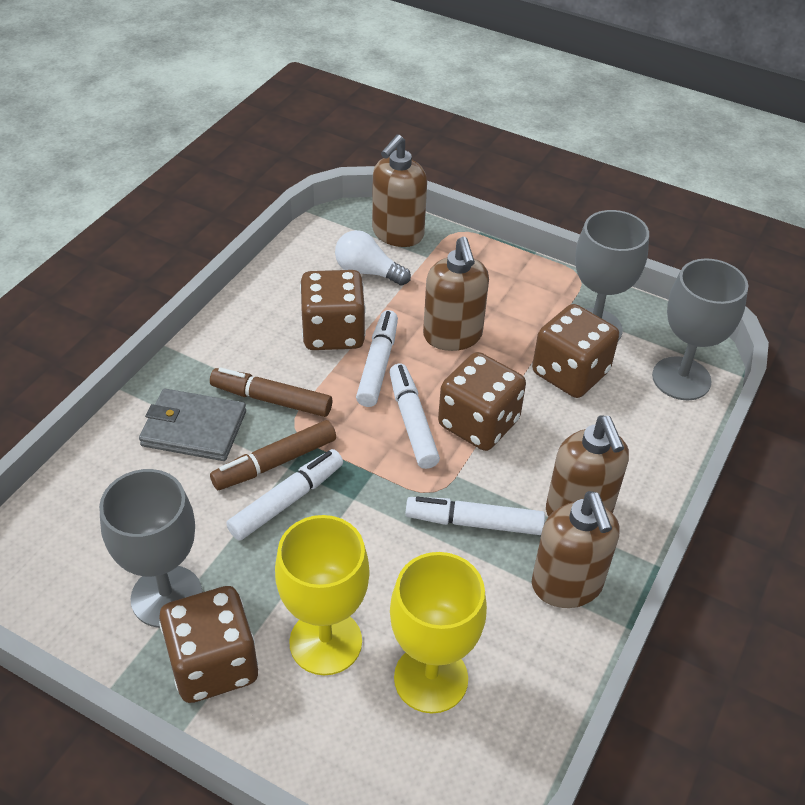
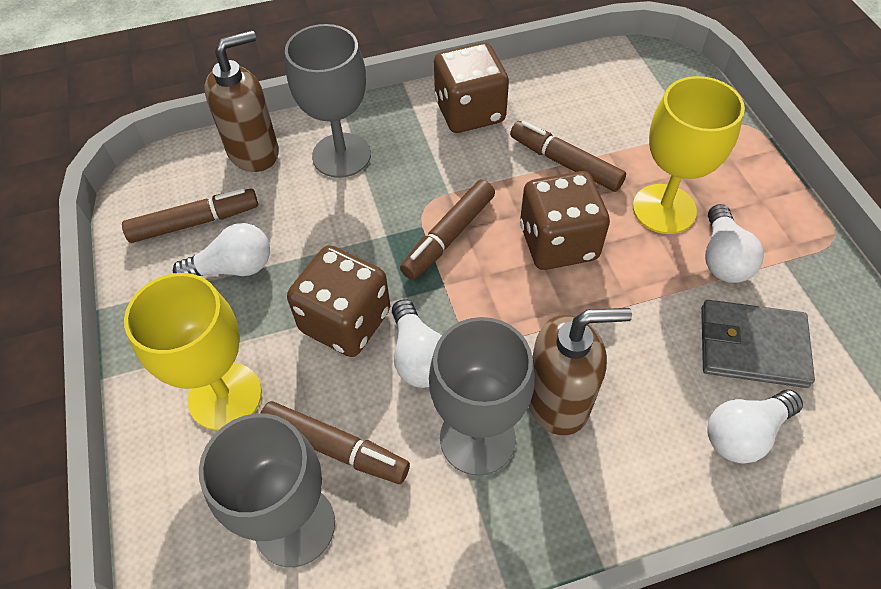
brown dice: [159,586,258,703] [300,270,366,350] [438,352,526,451] [532,304,619,398] = 4 -> [287,245,390,357] [434,43,509,133] [520,171,610,270] = 3
brown marker: [210,367,332,417] [210,420,336,490] = 2 -> [122,188,258,243] [261,401,410,484] [400,180,495,280] [510,121,626,192] = 4
brown soap dispenser: [372,135,427,247] [423,237,489,351] [532,491,619,608] [546,415,629,517] = 4 -> [204,30,279,172] [529,308,632,435] = 2
white light bulb: [335,230,411,285] = 1 -> [173,223,270,276] [392,299,442,388] [705,204,764,283] [707,390,803,463] = 4
white marker: [226,449,343,541] [356,310,398,407] [389,364,440,469] [405,497,545,535] = 4 -> none = 0

